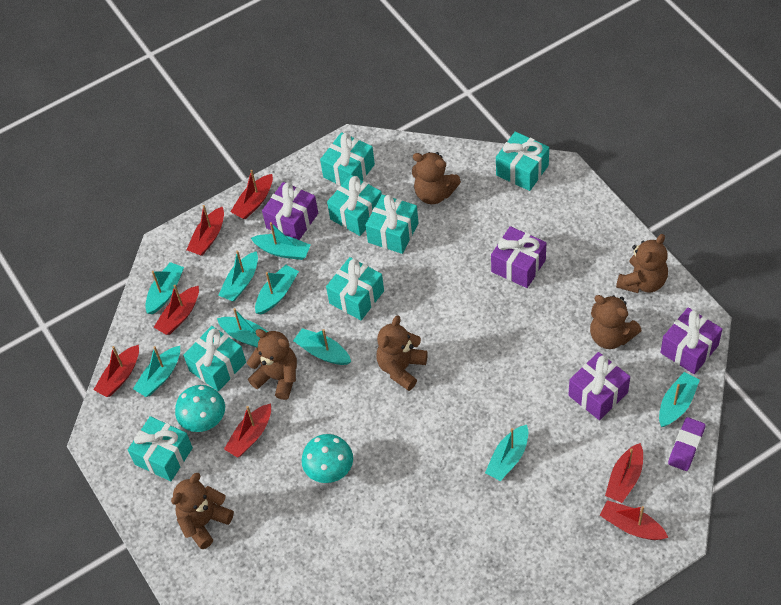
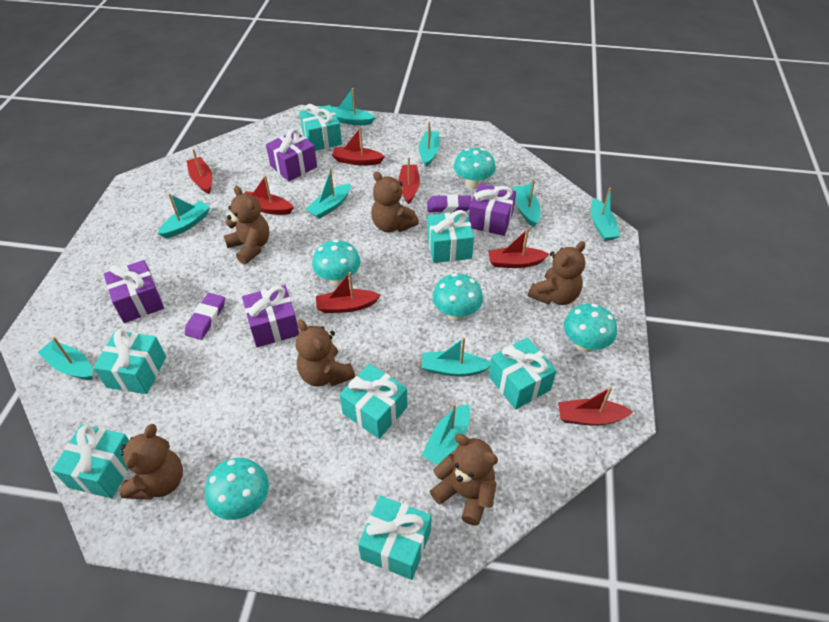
purple eraser: [668,417,705,471] = 1 -> [185,293,225,340] [427,195,472,213] = 2
turquoise mushroom: [175,385,225,432] [302,434,353,483] = 2 -> [205,458,269,520] [312,239,361,286] [433,273,483,321] [454,148,496,189] [564,304,617,353] = 5

